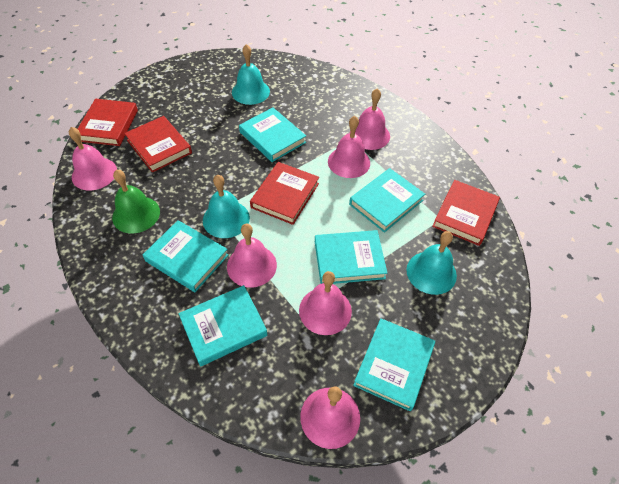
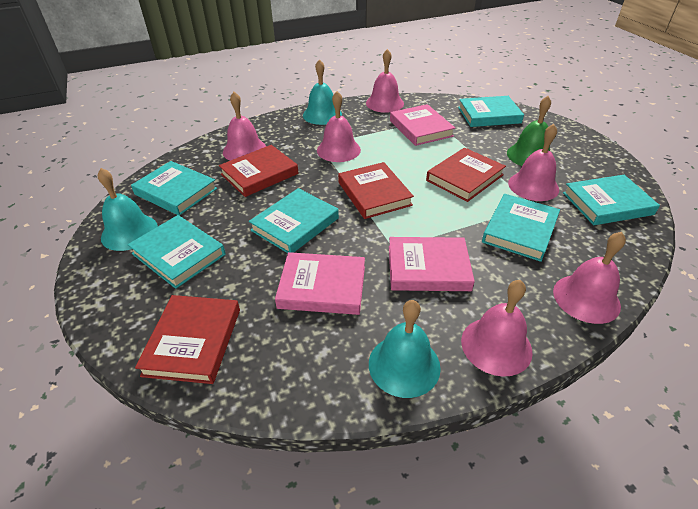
pink book: none = 0 -> [275,252,365,315] [389,237,475,291] [390,104,455,146] = 3

